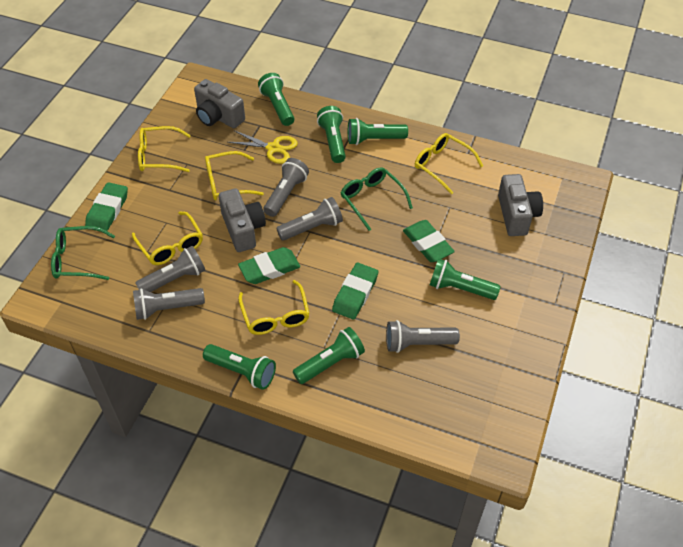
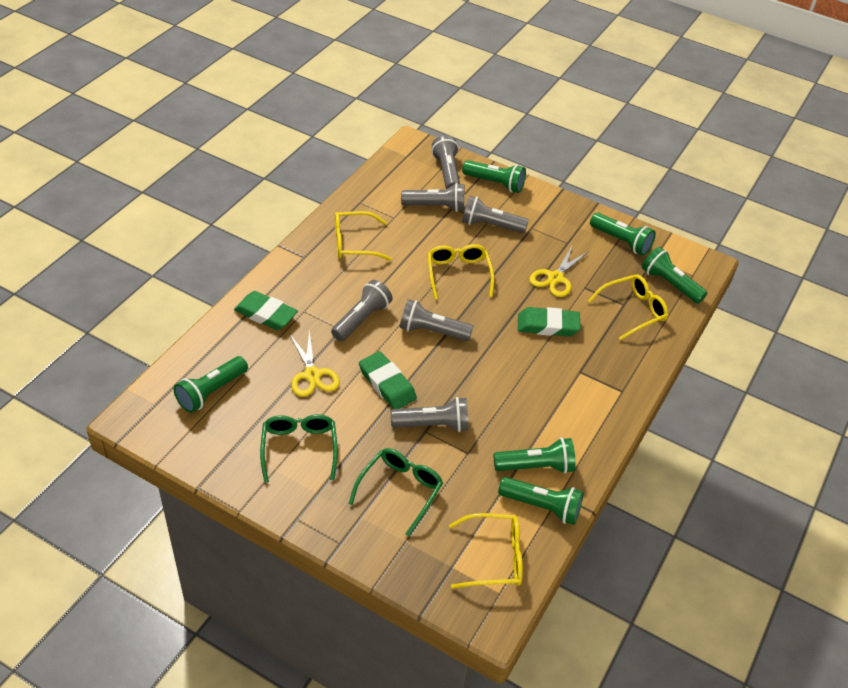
green eraser: [85,182,128,231] [238,247,300,284] [332,263,378,319] [403,220,455,262] = 4 -> [234,291,298,330] [359,351,417,409] [518,307,580,336] = 3
grey camera: [194,79,245,128] [219,188,266,252] [498,174,543,236] = 3 -> none = 0
grey flashlight: [133,288,205,320] [135,246,205,292] [263,158,309,217] [276,197,343,241] [386,320,460,353] = 5 -> [331,280,393,341] [391,397,469,432] [400,299,474,341] [401,183,465,212] [432,135,460,189] [462,196,529,233] = 6
yellow glasses: [132,212,203,265] [138,126,191,172] [205,151,264,200] [238,280,310,335] [415,133,483,195] = 5 -> [335,211,392,261] [427,244,495,300] [449,513,523,589] [588,275,668,340] = 4
yellow scissors: [228,130,298,164] = 1 -> [289,330,340,397] [529,246,589,297] = 2

